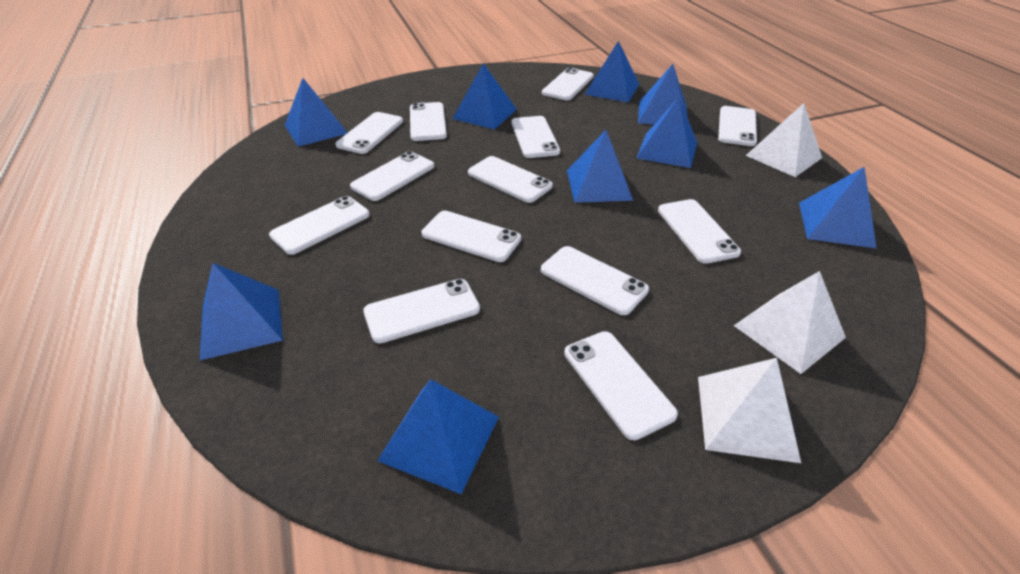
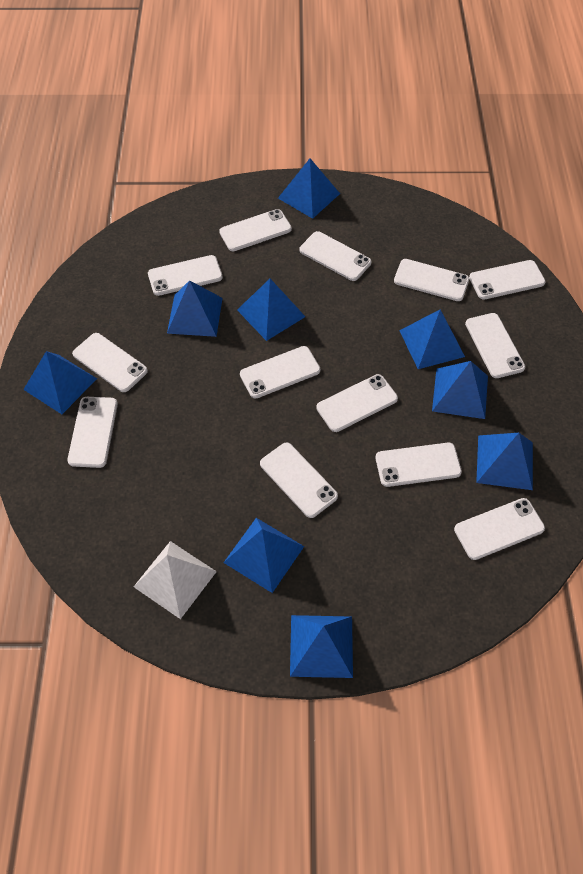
white pyramid: [698,358,801,463] [734,271,846,374] [745,103,822,177] = 3 -> [134,541,217,619] = 1

